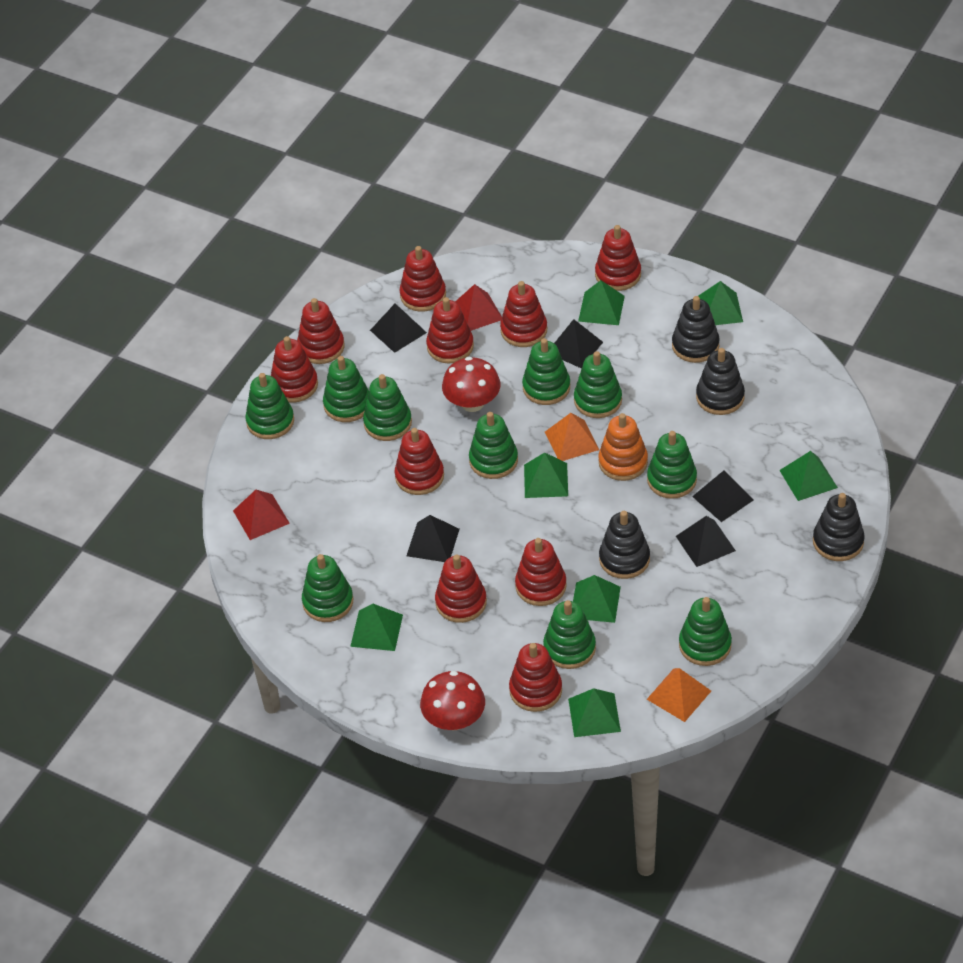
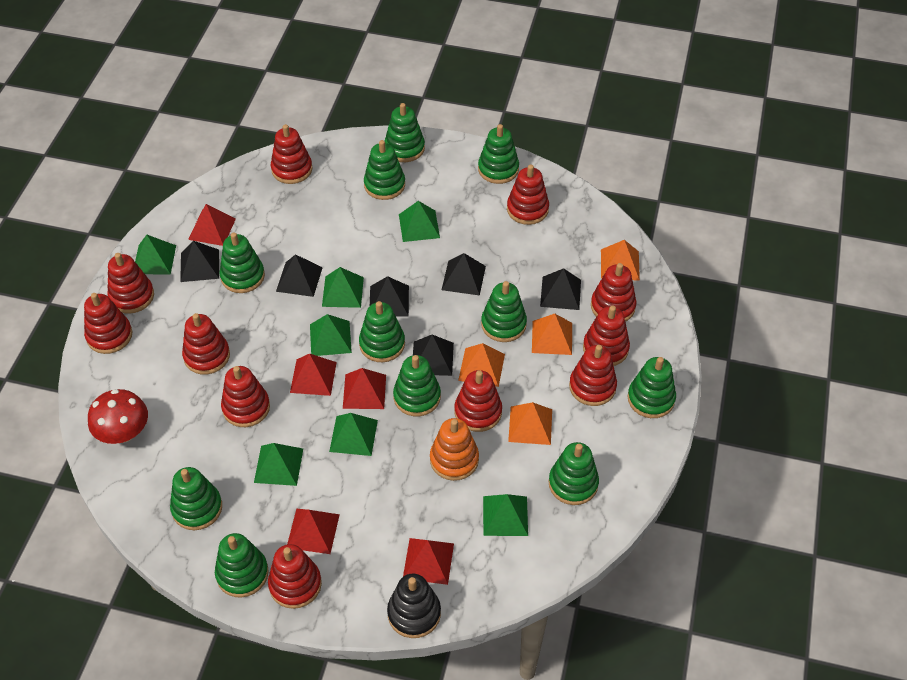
black pyramid: [370,304,427,353] [407,515,459,562] [554,319,603,368] [676,516,736,567] [692,471,754,522] = 5 -> [180,241,219,282] [276,254,323,297] [370,276,409,317] [413,334,454,376] [442,253,486,296] [540,268,581,310] = 6
black stacking toy: [599,511,650,579] [672,296,720,363] [696,348,745,415] [813,493,865,561] = 4 -> [387,573,441,638] = 1
green stacking toy: [245,373,294,439] [302,554,353,622] [323,356,369,422] [363,374,412,441] [469,412,518,479] [522,338,570,405] [543,600,596,669] [574,351,622,418] [647,431,697,499] [679,597,732,666] = 10 -> [170,467,222,530] [215,533,269,598] [219,232,265,293] [359,301,405,362] [364,140,405,200] [385,103,425,162] [393,355,441,416] [478,124,519,184] [481,281,527,342] [548,442,599,505] [627,357,676,418] = 11
orange pyramid: [545,413,599,461] [647,668,711,722] = 2 -> [458,343,505,387] [508,402,552,445] [532,314,572,355] [601,240,640,281] = 4
red mushroom: [420,671,485,730] [442,357,500,412] = 2 -> [88,389,148,444] = 1
red pyramid: [233,490,290,540] [455,284,502,331] = 2 -> [188,204,236,246] [287,509,340,554] [290,353,337,396] [343,368,386,409] [403,538,454,585] = 5
red stacking toy: [271,336,318,403] [297,298,345,364] [394,428,444,495] [399,246,446,312] [426,297,474,364] [435,554,487,623] [500,281,547,347] [509,643,562,712] [515,538,567,606] [595,225,641,291] = 10 -> [84,293,132,354] [107,253,154,314] [182,313,230,375] [221,366,270,427] [268,544,322,609] [271,124,312,184] [454,370,502,432] [507,165,549,225] [569,345,617,406] [583,306,630,366] [591,263,636,322] = 11

